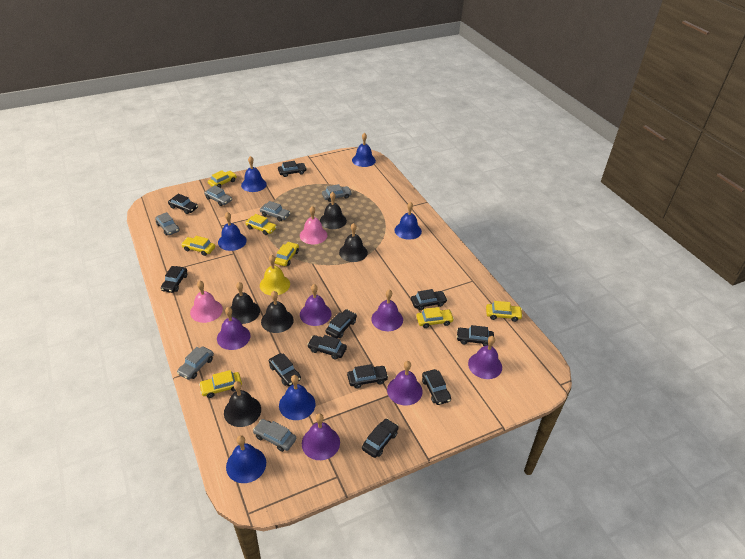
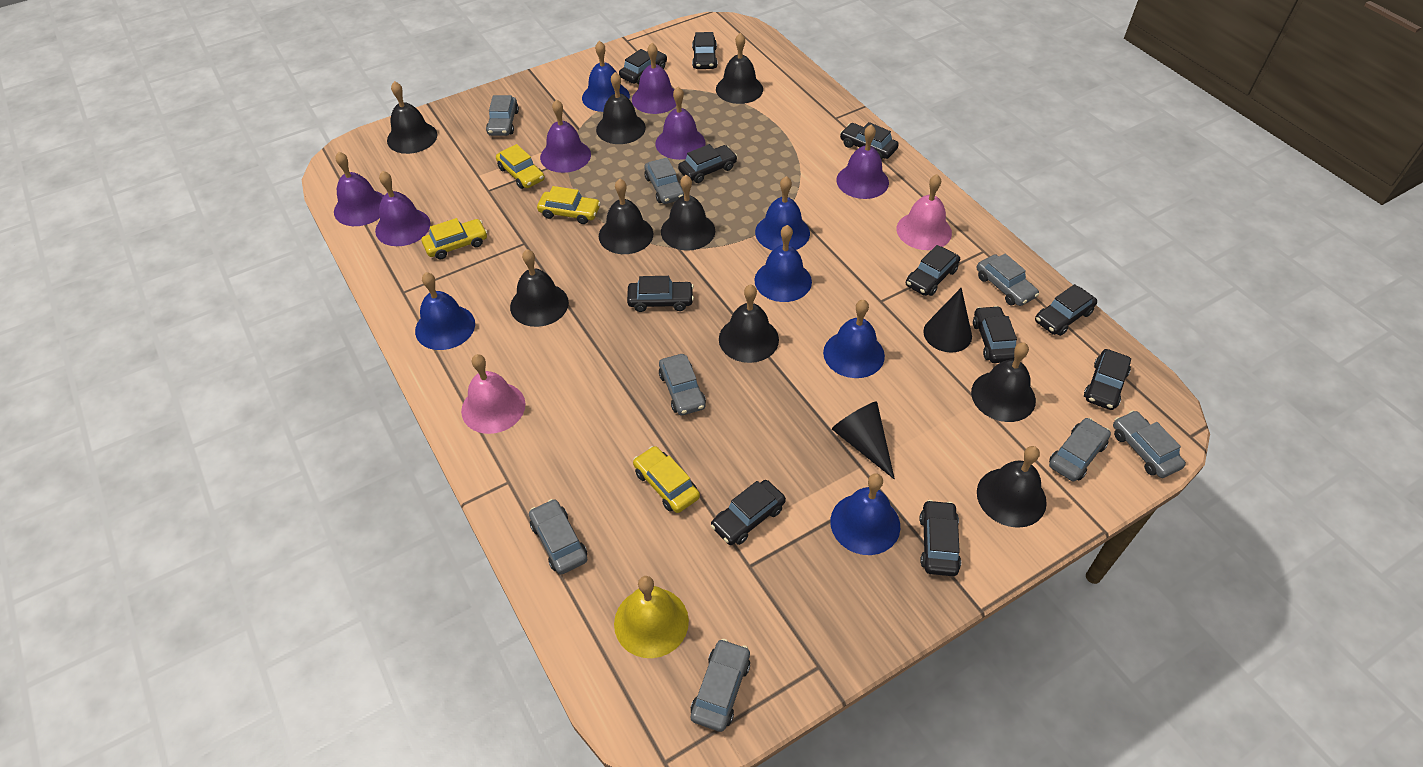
black bell: [224,381,261,427] [230,282,260,324] [261,291,294,333] [320,192,347,229] [339,223,368,262] = 5 -> [387,81,437,154] [510,249,569,327] [596,72,646,144] [599,179,653,254] [661,175,715,251] [716,33,763,104] [719,284,779,363] [971,342,1036,422] [977,446,1047,528] = 9
black cone: none = 0 -> [832,401,895,479] [923,288,972,352] = 2
grey car: [155,212,179,236] [177,346,214,380] [204,185,232,206] [253,419,296,452] [260,201,290,221] [322,184,352,202] = 6 -> [486,95,519,136] [529,499,587,574] [644,158,684,204] [659,354,706,415] [691,639,750,732] [977,254,1039,306] [1049,418,1111,481] [1113,410,1186,478] = 8
yellow car: [181,236,215,256] [199,370,242,398] [208,170,237,188] [245,214,277,235] [275,242,299,266] [416,307,454,328] [486,301,523,322] = 7 -> [422,218,487,259] [496,144,545,189] [537,186,601,224] [633,446,700,513] = 4

